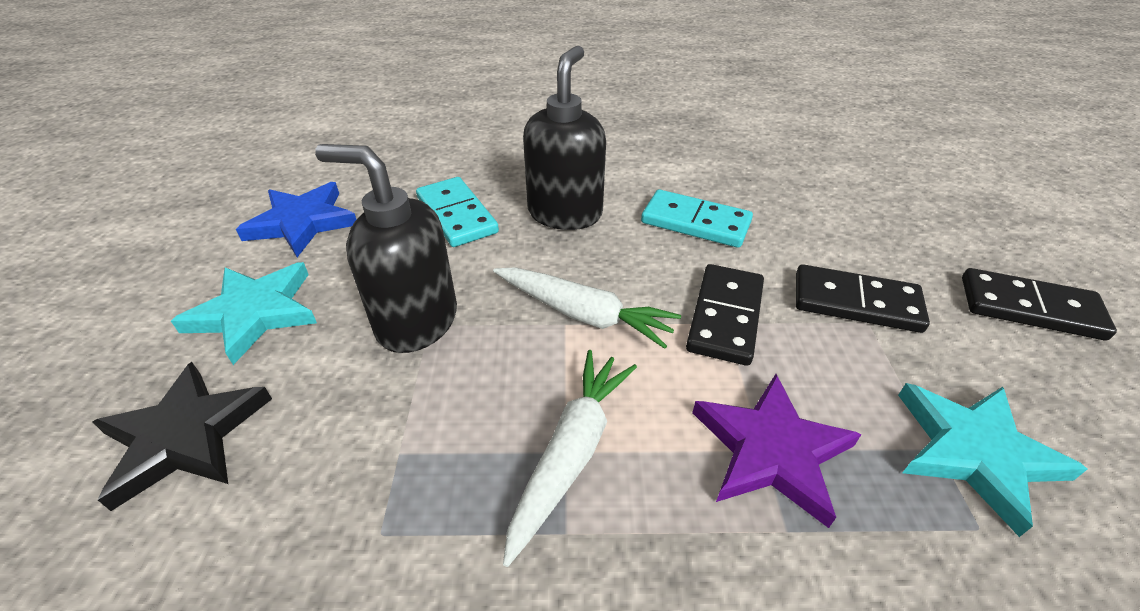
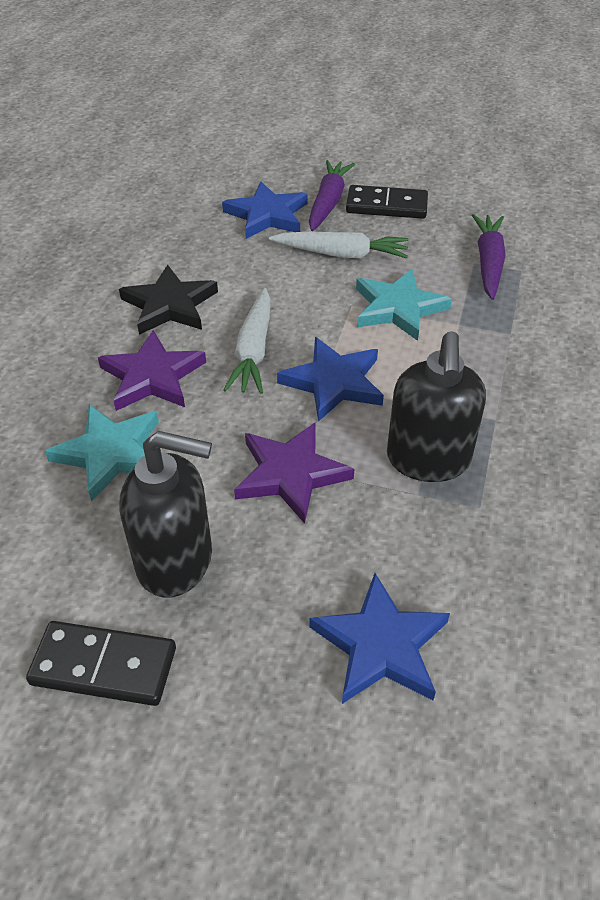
black domino: [686,264,764,366] [796,264,930,333] [962,268,1117,341] = 3 -> [26,621,176,706] [346,185,428,219] = 2
blue star: [236,182,357,257] = 1 -> [222,182,307,239] [277,337,384,422] [309,573,450,704] = 3
purple carrot: none = 0 -> [309,160,355,231] [472,214,506,300] = 2
purple star: [692,374,862,528] = 1 -> [98,330,206,411] [234,422,354,524] = 2
turquoise domino: [416,177,499,247] [641,189,753,248] = 2 -> none = 0

